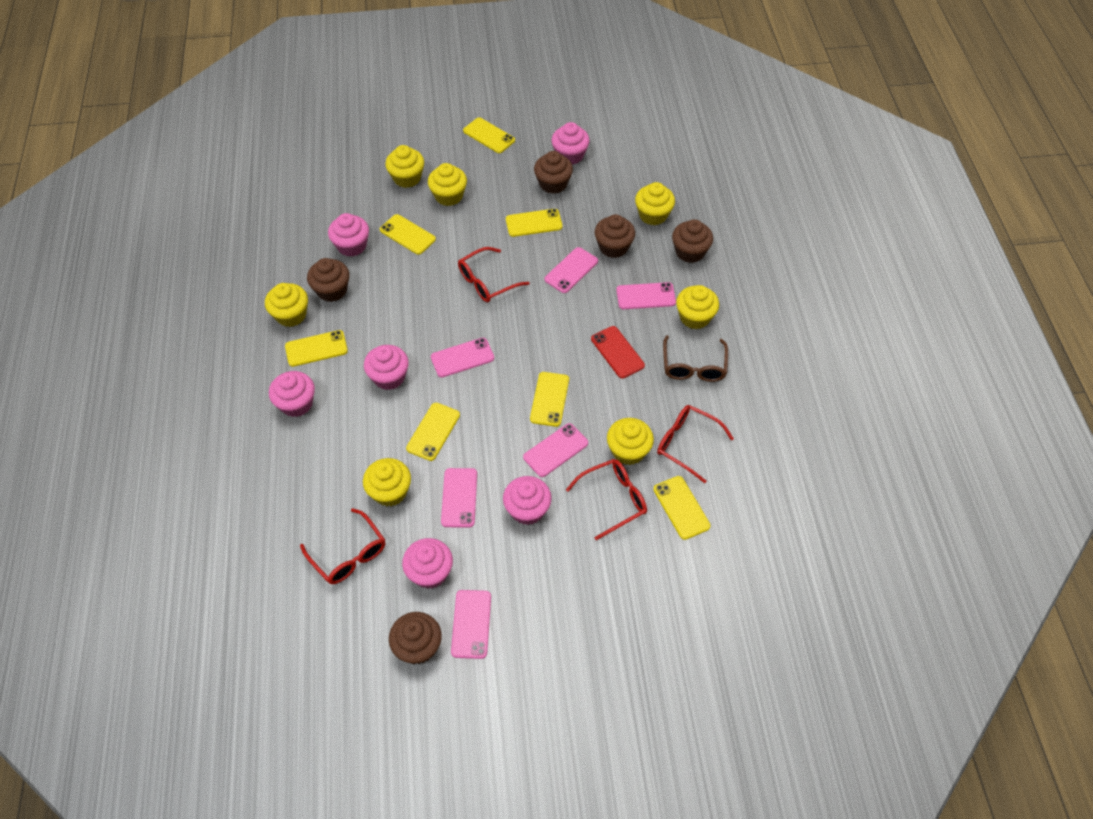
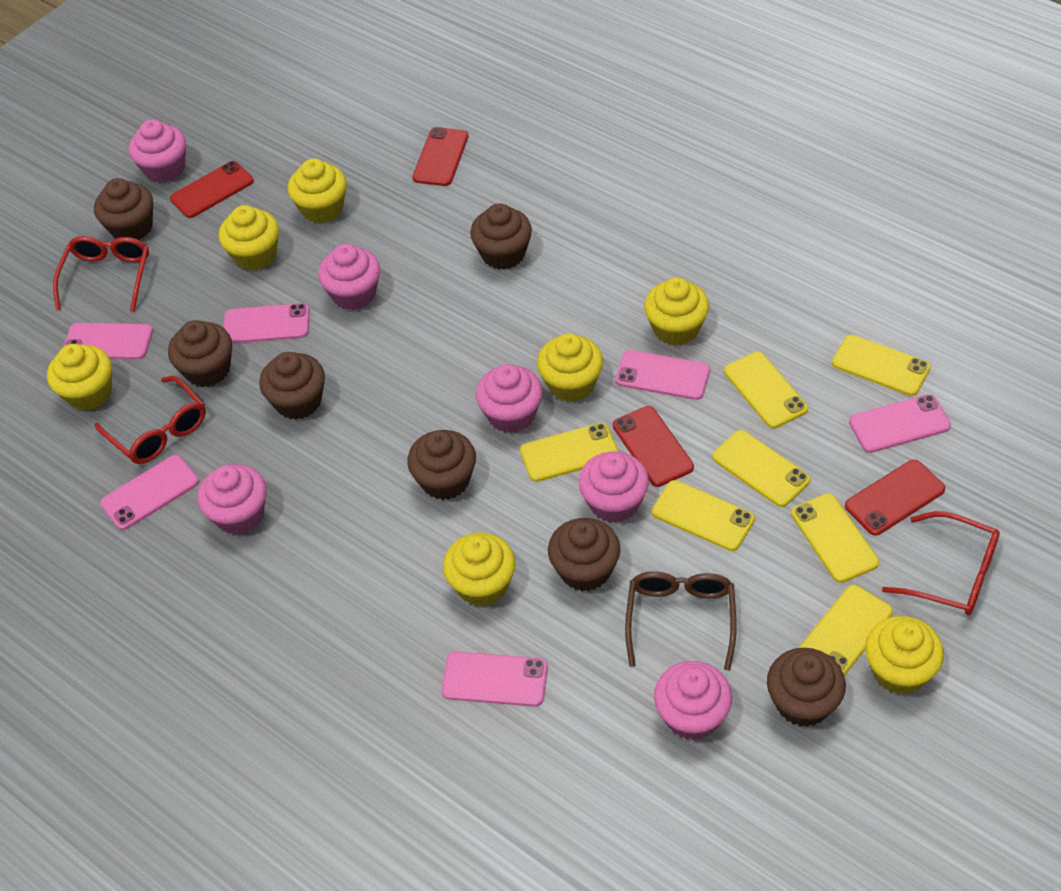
brown cupcake: [307,258,349,302] [389,612,442,664] [534,151,573,194] [595,214,635,258] [672,219,713,263] = 5 -> [94,178,153,240] [168,320,232,387] [259,352,325,420] [407,430,476,500] [470,203,532,270] [548,518,620,591] [767,648,846,727] = 7
red glasses: [300,508,385,584] [458,247,530,302] [566,459,647,540] [657,405,734,483] = 4 -> [53,236,149,312] [94,376,206,464] [882,511,1000,615] = 3
red phone: [591,326,645,379] = 1 -> [170,161,254,218] [412,127,469,186] [613,406,694,487] [845,459,945,536] = 4

